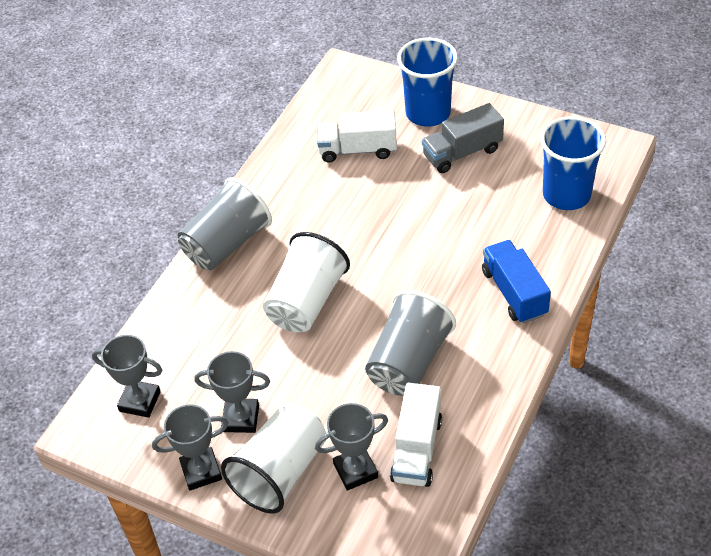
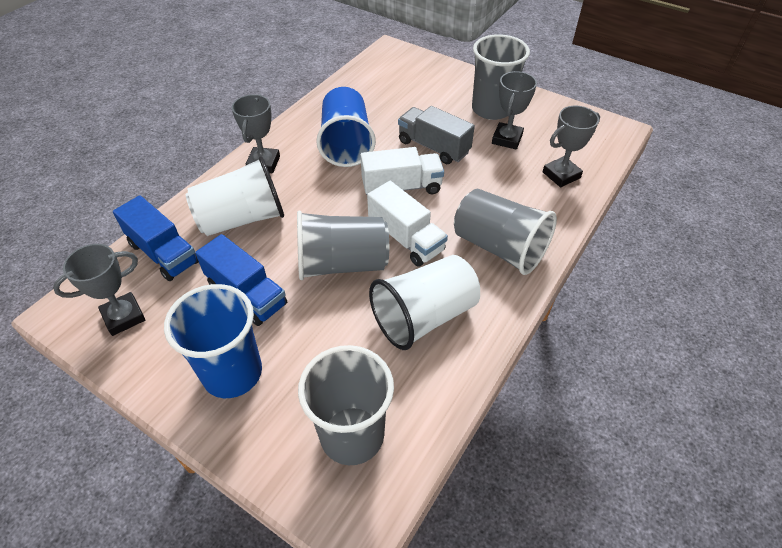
blue truck: [482,240,551,323] = 1 -> [113,195,199,281] [195,234,287,326] = 2
grey cup: [178,177,272,270] [365,290,456,396] = 2 -> [297,211,389,280] [298,345,394,465] [454,189,557,275] [472,34,530,120] = 4

